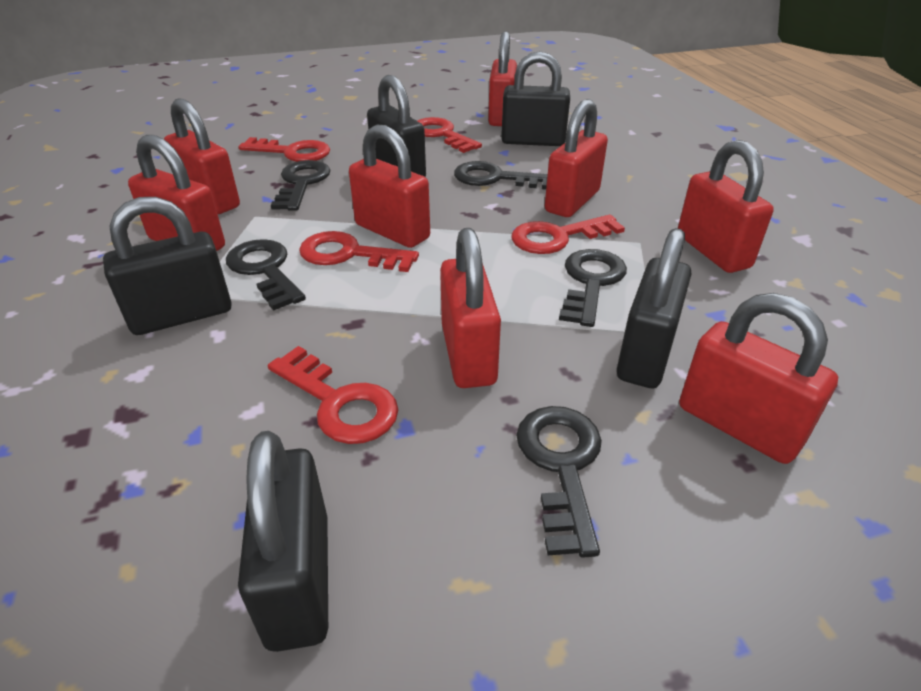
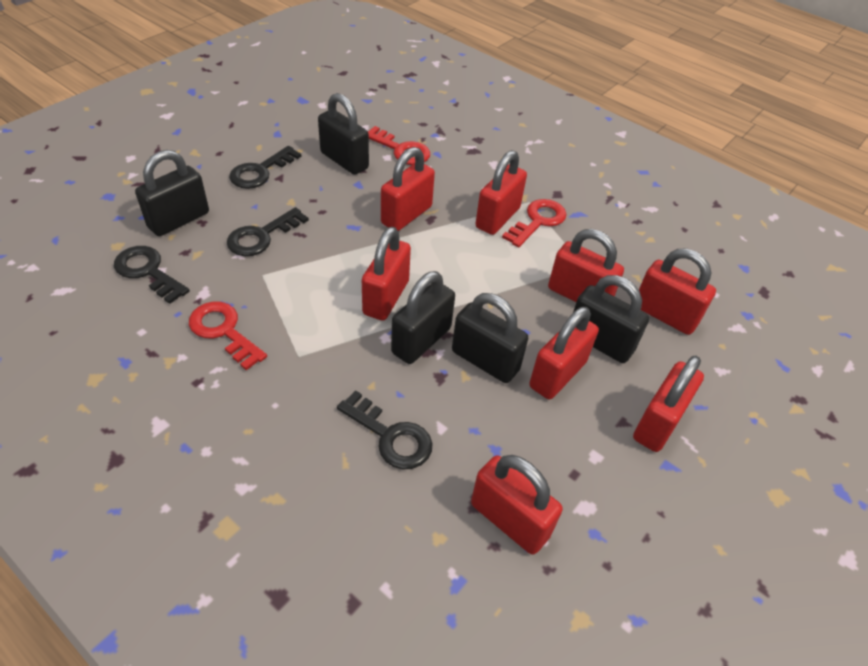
black key: [226,239,306,310] [271,160,330,211] [454,161,548,190] [516,406,602,558] [559,249,627,327] = 5 -> [114,246,190,304] [227,207,309,256] [229,146,301,189] [337,390,433,470] = 4
red key: [238,137,330,162] [268,346,398,444] [299,231,419,272] [418,117,482,153] [511,214,625,254] = 5 -> [189,301,267,370] [368,126,430,165] [502,199,567,248] = 3

